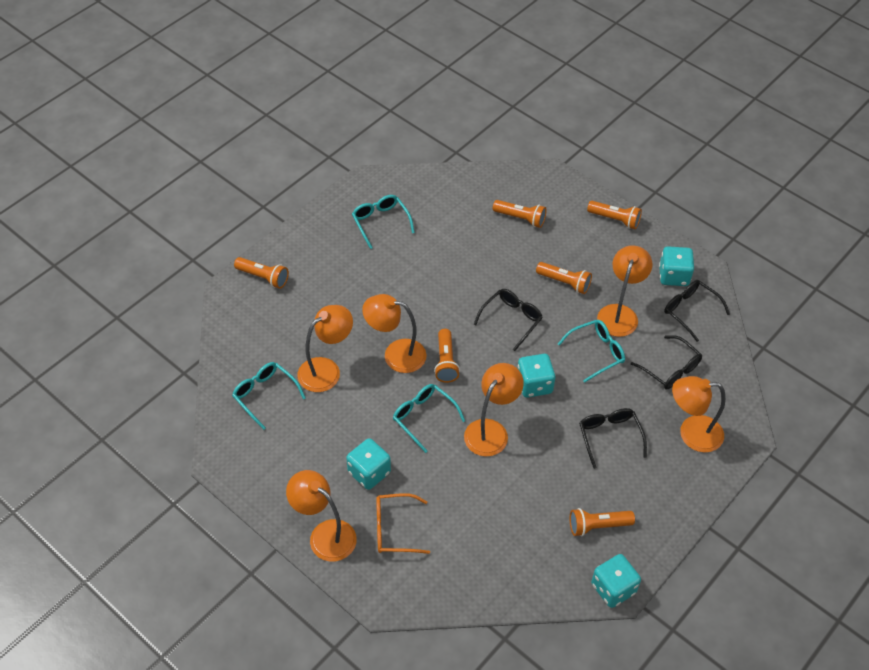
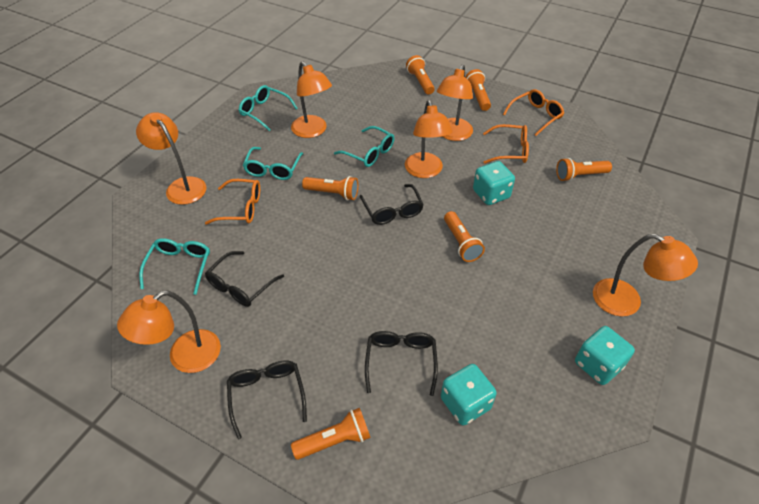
orange glasses: [376,493,430,554] = 1 -> [205,179,260,225] [483,124,529,164] [503,89,564,136] = 3
turquoise dice: [346,438,391,490] [517,354,556,398] [591,554,641,608] [659,246,694,286] = 4 -> [441,364,497,426] [473,161,515,205] [575,326,635,385] = 3

